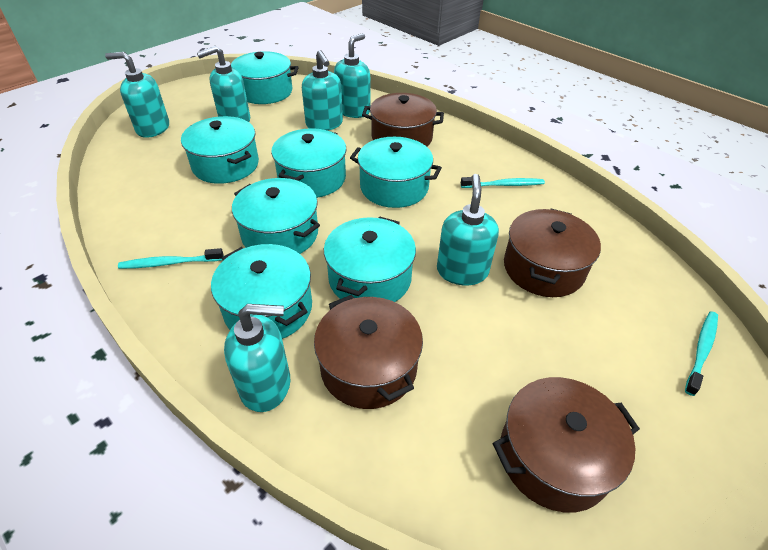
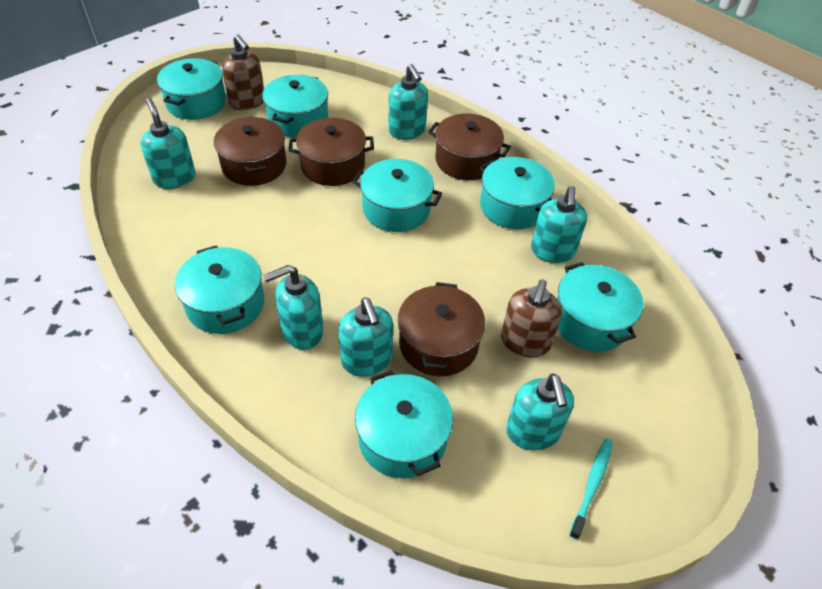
brown soap dispenser: none = 0 -> [222,34,264,110] [501,280,562,358] = 2
turquoise toothbrush: [118,248,224,269] [461,177,545,188] [685,311,718,396] = 3 -> [569,439,613,540] = 1

